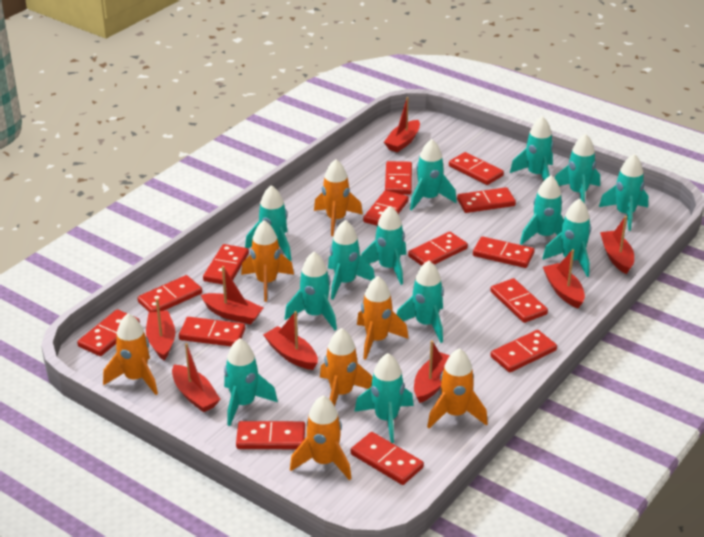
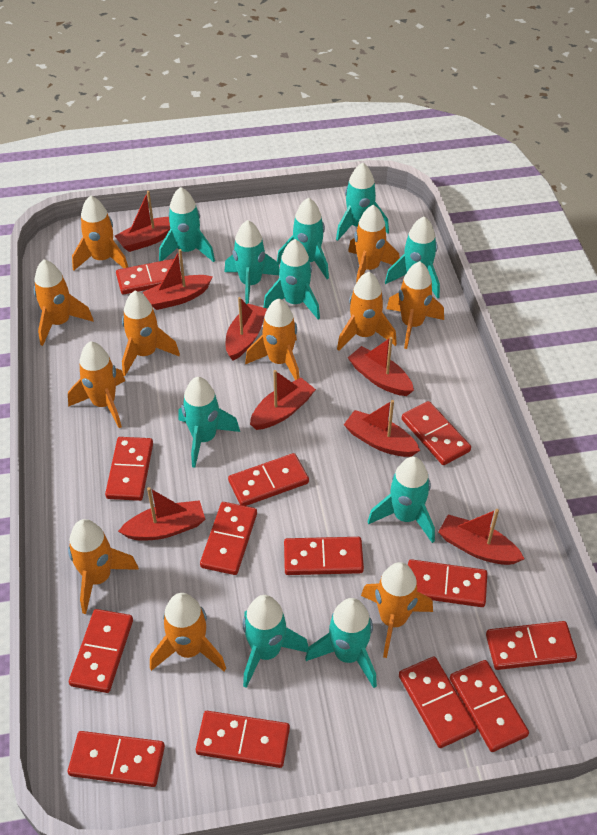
orange rocket: [103,314,158,395] [241,220,294,302] [290,396,352,480] [314,159,363,236] [320,328,373,406] [357,276,409,360] [427,348,488,428] = 7 -> [34,259,94,346] [68,341,125,428] [68,519,139,614] [72,195,128,271] [122,291,180,376] [150,593,226,671] [245,298,300,380] [337,272,397,351] [348,205,400,283] [361,562,433,658] [387,261,444,349] = 11
red domino: [77,309,140,356] [137,275,202,312] [179,317,245,346] [203,244,249,285] [236,421,305,449] [351,432,424,485] [363,190,409,226] [385,161,412,195] [408,232,468,266] [449,152,504,185] [457,187,516,213] [473,236,535,268] [490,278,548,323] [490,330,557,372] = 14 -> [68,731,165,787] [69,609,133,693] [105,437,153,501] [116,259,182,295] [196,711,290,768] [200,502,257,575] [228,453,309,506] [284,537,364,575] [399,656,477,748] [402,401,471,465] [408,559,487,607] [450,660,529,752] [486,621,577,670] = 13
turquoise rocket: [224,338,278,426] [245,185,291,261] [285,252,337,330] [328,220,375,300] [354,353,414,443] [361,206,406,285] [397,261,444,343] [410,139,457,211] [510,116,554,180] [520,175,564,245] [542,198,591,277] [555,134,600,204] [599,154,648,231] = 13 -> [159,187,215,262] [178,377,240,468] [224,220,280,304] [243,595,309,688] [263,239,320,320] [277,197,329,279] [305,598,377,688] [336,163,389,241] [367,456,435,543] [385,216,440,299] = 10

